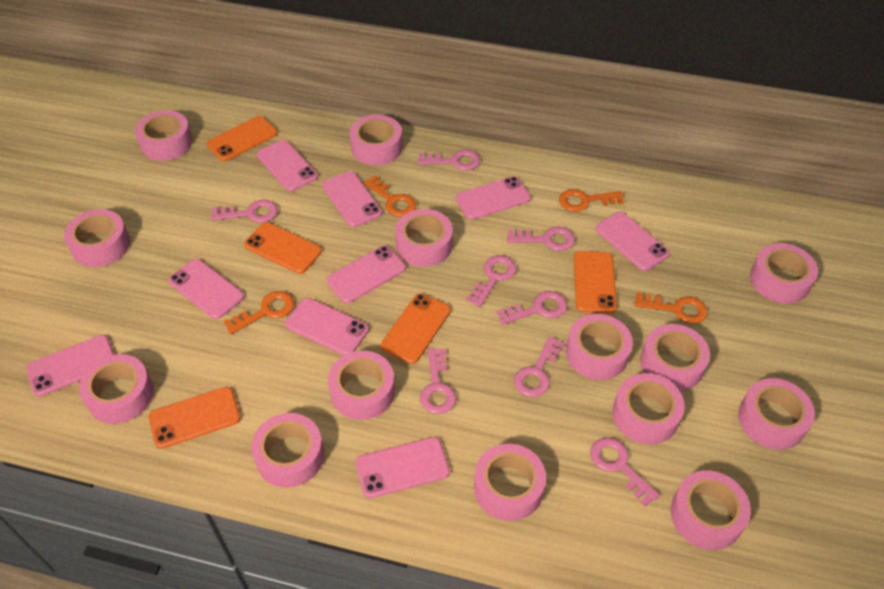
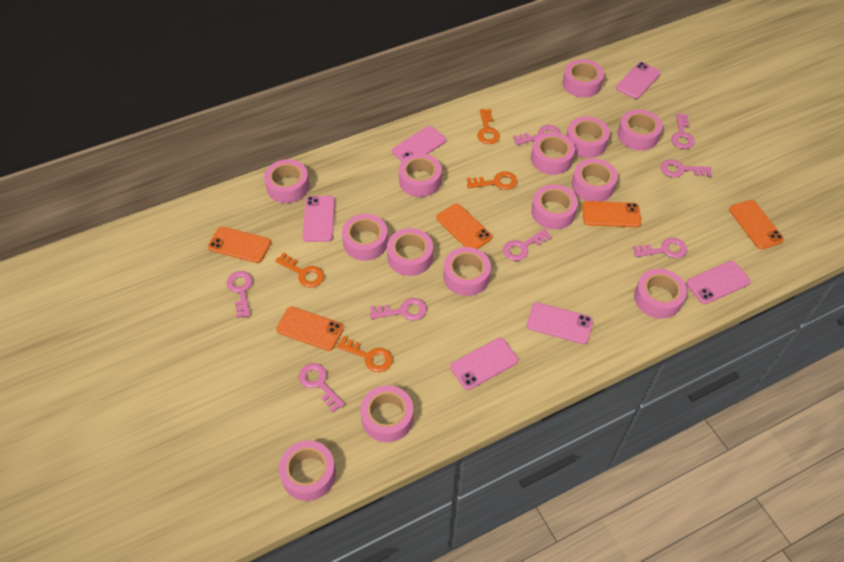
pink phone: [26,335,114,397] [168,259,244,319] [257,140,318,192] [285,298,369,355] [322,171,382,227] [326,246,406,303] [356,437,450,498] [456,176,531,220] [595,212,670,271] = 9 -> [302,196,335,242] [392,126,446,161] [450,338,518,390] [527,302,593,344] [616,62,661,99] [686,261,751,304] = 6

